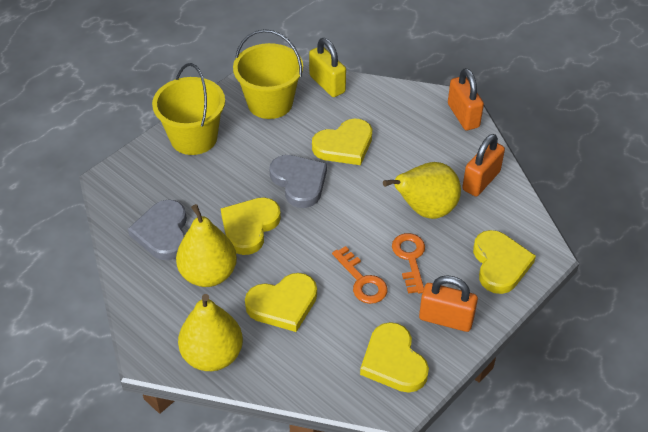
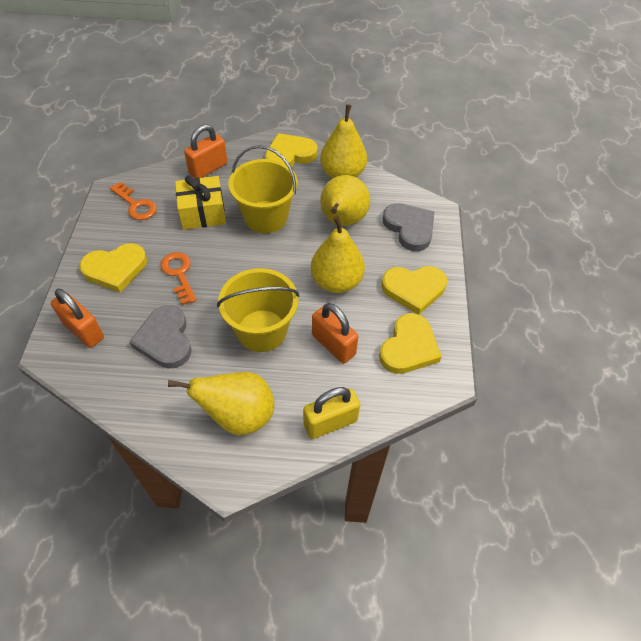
yellow gift: none = 0 -> [175,176,226,230] = 1
yellow heart: [221,197,281,255] [245,273,317,332] [312,119,372,165] [360,322,429,393] [473,230,536,294] = 5 -> [79,243,147,292] [265,133,318,168] [379,313,442,374] [381,266,447,315] = 4
yellow pear: [176,204,237,287] [178,294,243,371] [383,162,461,219] = 3 -> [168,372,275,435] [311,216,365,293] [320,104,367,178] [320,175,370,226] = 4

